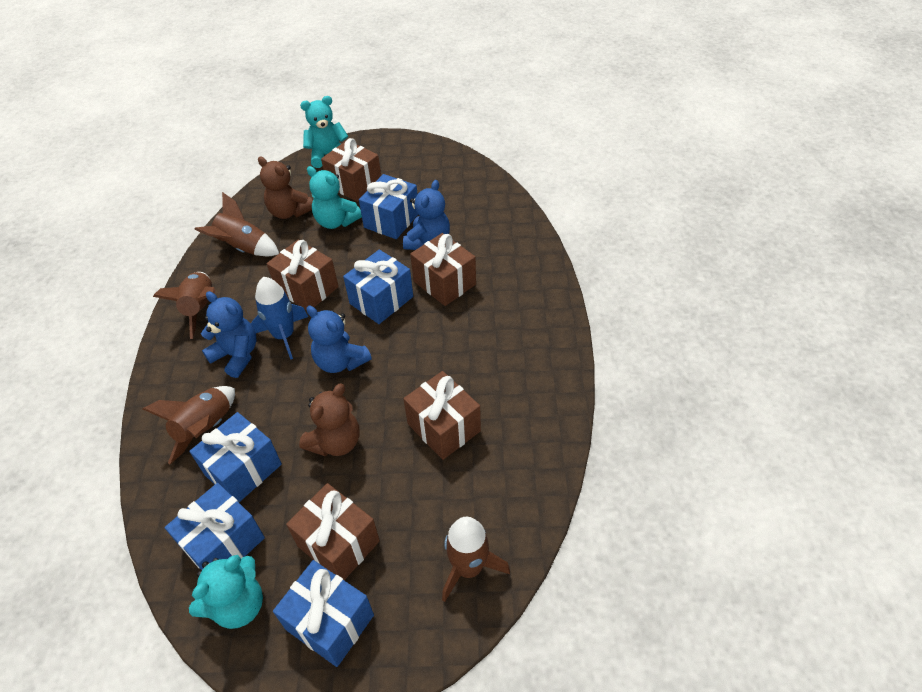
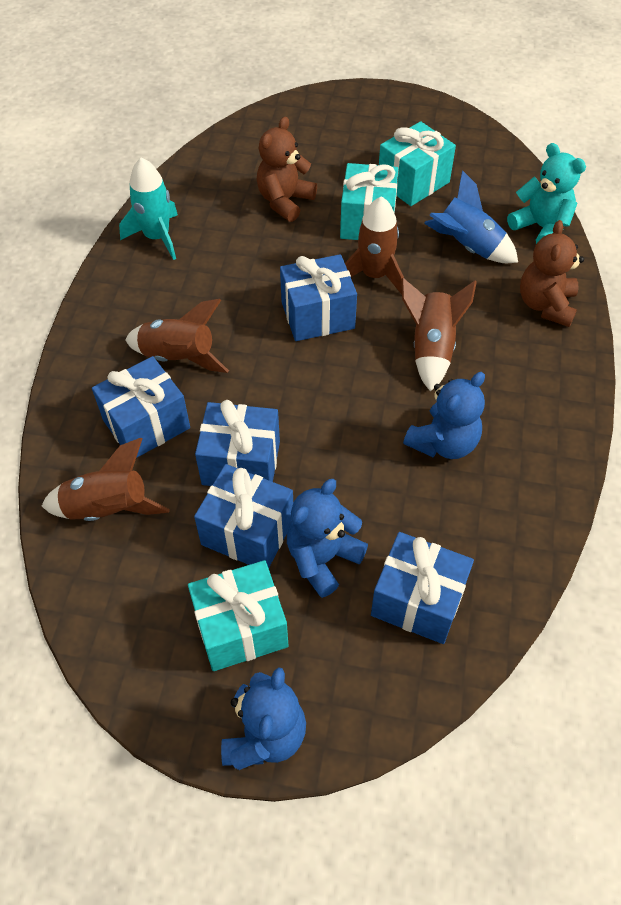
brown gift: [267,240,339,311] [286,483,380,580] [321,138,381,202] [403,371,481,460] [410,233,476,306] = 5 -> none = 0
turquoise gift: none = 0 -> [188,560,288,671] [340,163,398,240] [379,121,456,206] = 3
turquoise rocket: none = 0 -> [119,157,178,260] = 1
turquoise teddy bear: [189,555,263,629] [300,96,348,168] [307,166,362,229] = 3 -> [507,143,586,244] = 1

